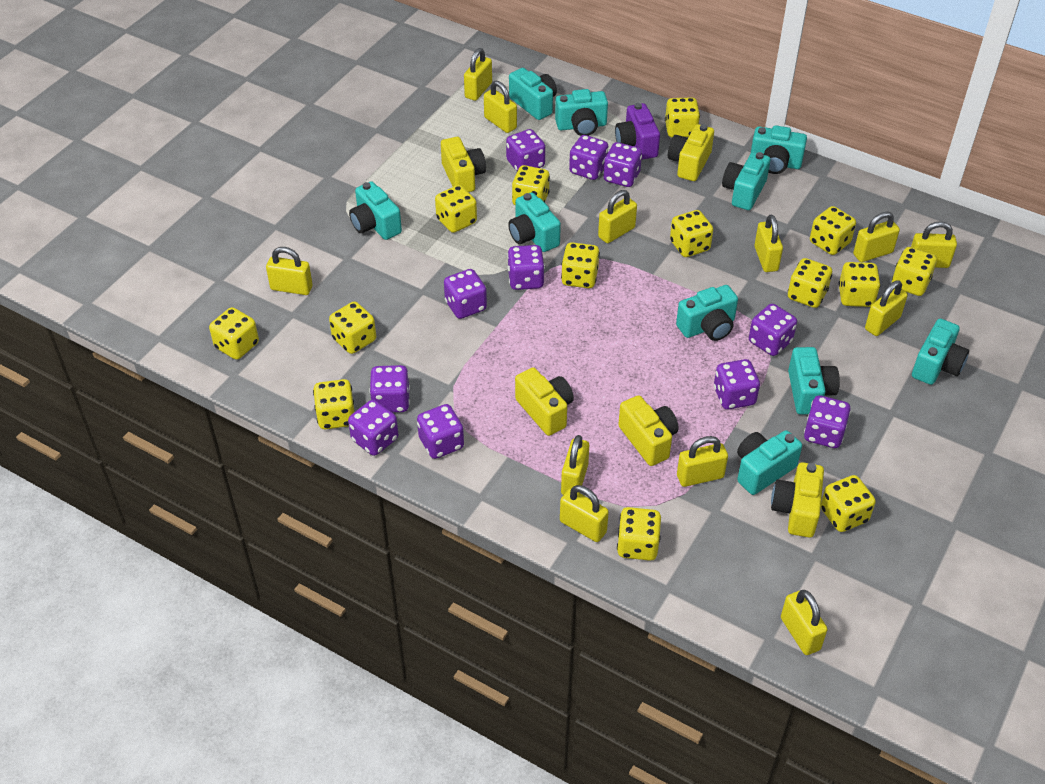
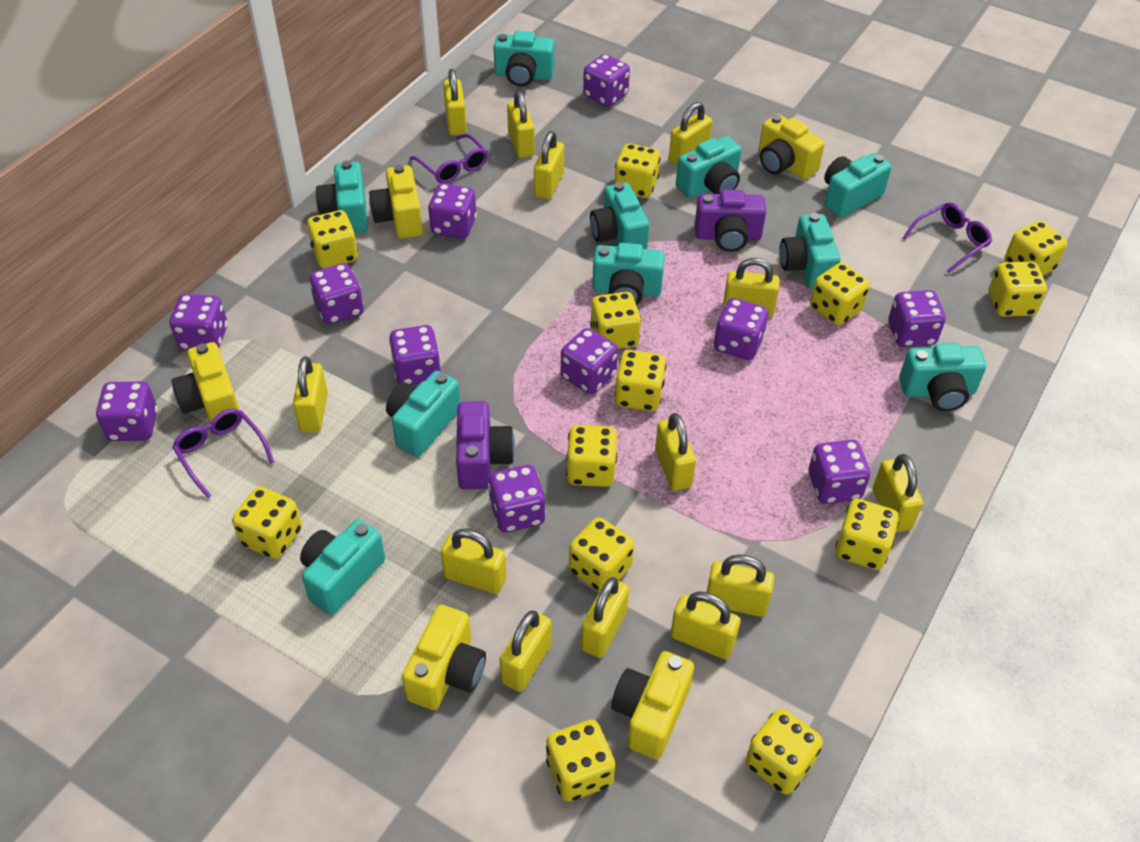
purple camera: [615,103,660,160] = 1 -> [456,401,515,490] [695,190,766,252] = 2
purple glasses: none = 0 -> [172,408,274,498] [409,134,488,184] [903,203,992,273] = 3
yellow dice: [209,307,259,360] [313,379,355,429] [329,302,376,354] [435,185,477,233] [512,165,550,206] [561,242,600,288] [617,507,661,561] [665,98,700,138] [670,210,713,257] [788,258,832,308] [810,206,856,255] [821,475,876,532] [838,262,881,307] [892,247,937,296] = 14 -> [232,487,302,559] [307,210,358,268] [546,720,615,802] [566,425,617,487] [569,517,634,592] [590,292,641,349] [614,144,661,198] [614,350,666,411] [746,709,823,794] [810,263,870,325] [835,499,899,570] [989,262,1047,317] [1005,221,1067,275] = 13
yellow padlock: [266,247,313,295] [464,48,492,101] [484,81,517,133] [560,485,609,542] [561,435,589,495] [598,190,637,243] [677,436,728,487] [754,214,783,272] [781,590,828,655] [853,212,900,262] [865,280,908,336] [911,221,957,268] = 12 -> [293,356,328,432] [441,529,506,594] [443,69,467,136] [500,610,551,692] [507,91,535,158] [534,131,564,200] [581,577,629,658] [655,413,696,491] [669,102,712,166] [671,592,741,659] [705,554,775,617] [723,258,780,317] [873,454,923,533] = 13

